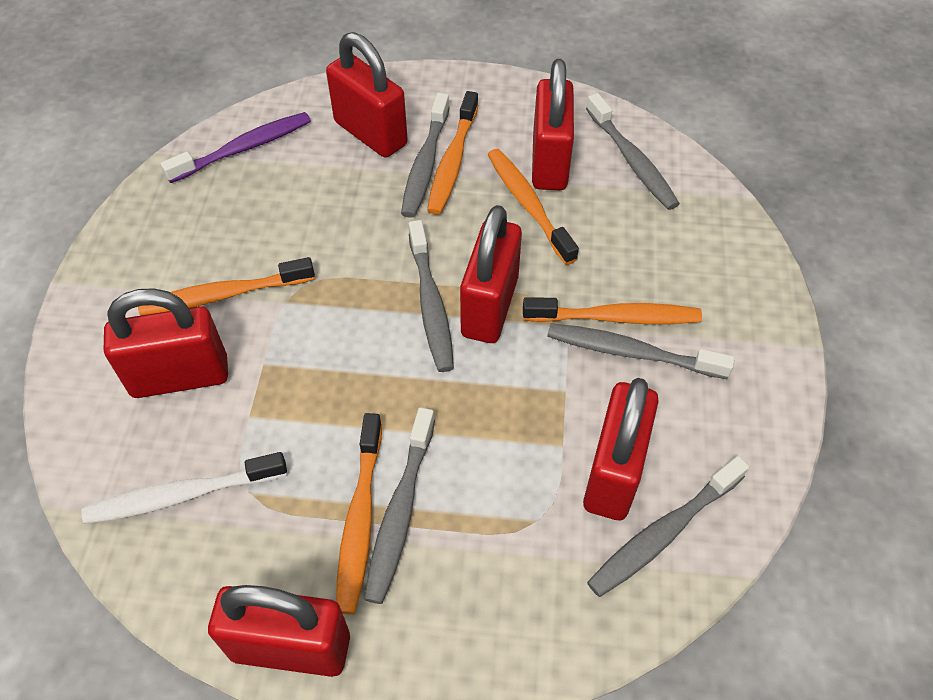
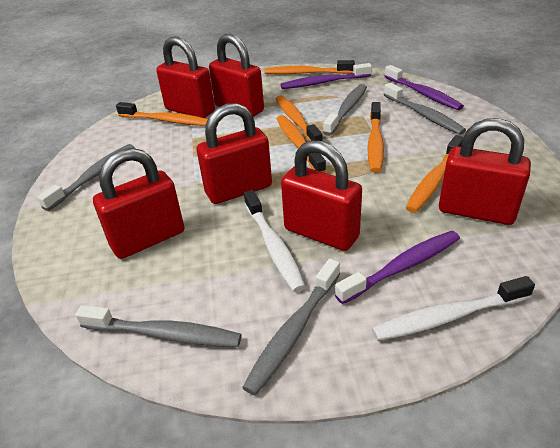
grey toothbrush: [364,407,435,604] [401,93,450,218] [409,220,454,372] [547,323,735,379] [586,93,680,210] [587,456,749,597] = 6 -> [37,144,135,211] [75,305,242,347] [242,259,340,396] [323,84,367,136] [384,83,466,135] = 5
orange toothbrush: [138,257,315,316] [336,413,382,614] [427,91,478,215] [487,149,579,265] [523,297,702,324] = 5 -> [116,102,208,126] [265,60,355,74] [276,95,323,141] [277,115,326,173] [368,102,384,173] [406,135,464,213] = 6
purple toothbrush: [160,112,311,183] = 1 -> [280,63,372,89] [335,231,460,304] [384,65,464,110] = 3
white toothbrush: [81,452,287,524] = 1 -> [244,190,306,292] [372,276,535,341] = 2

